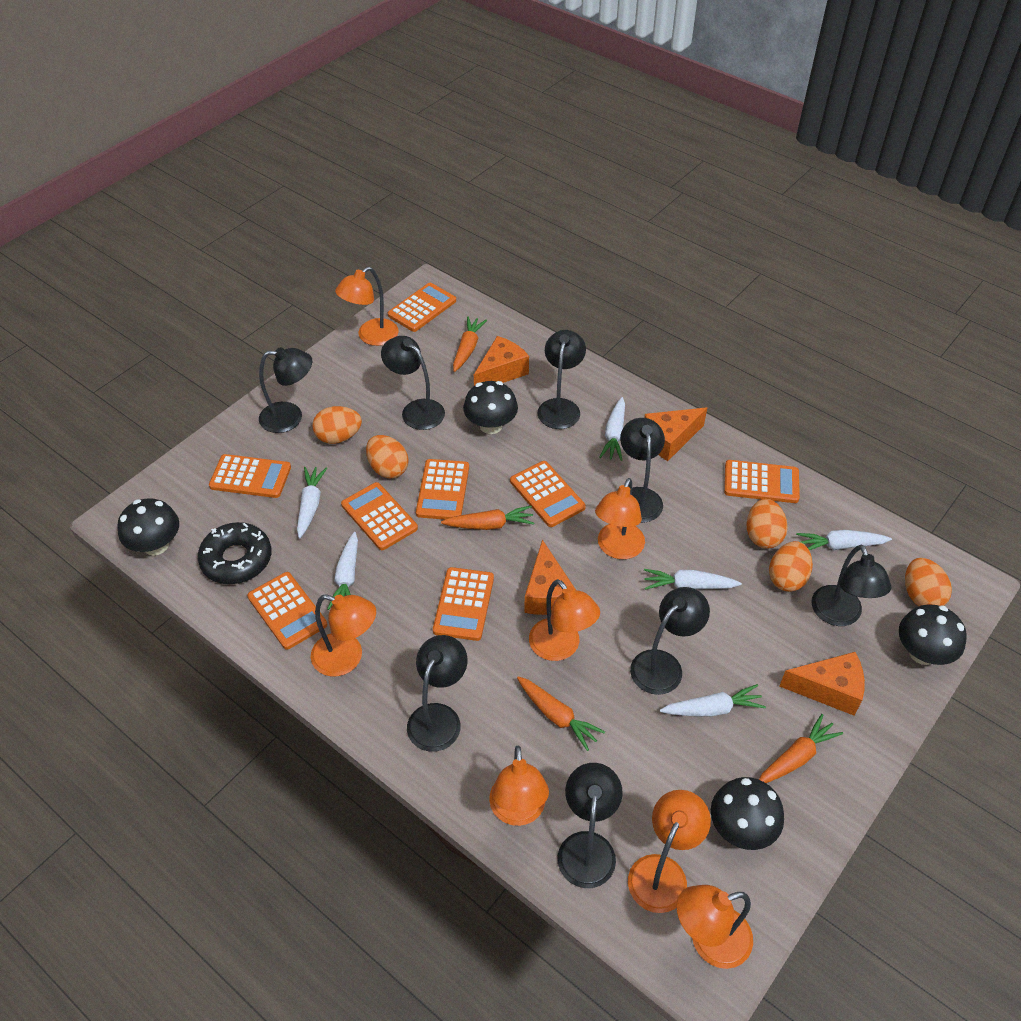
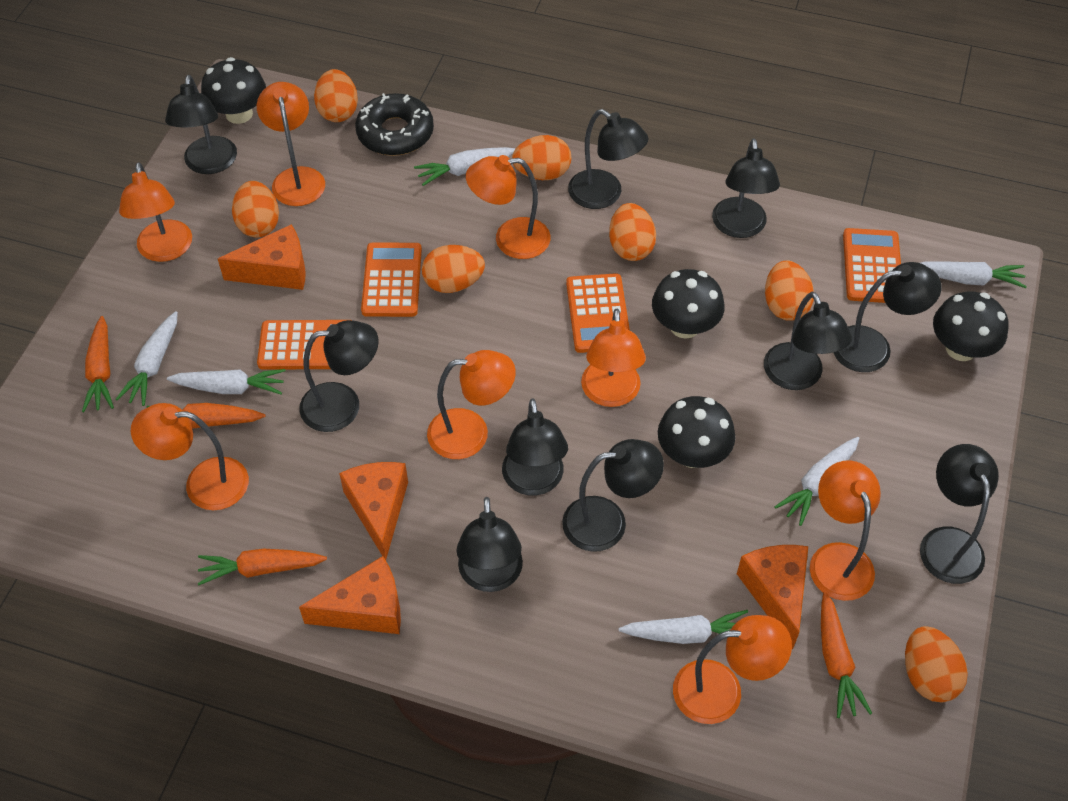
black lamp: [259,347,312,433] [381,336,445,430] [407,635,468,752] [538,330,586,429] [557,763,623,888] [620,418,665,523] [630,587,710,695] [811,545,891,626] = 8 -> [165,75,237,174] [299,320,379,432] [456,497,523,592] [502,398,568,496] [562,439,664,552] [568,109,648,209] [712,138,780,238] [764,292,852,390] [833,262,942,372] [920,444,999,584] = 10
orange calculator: [209,454,291,498] [247,572,327,650] [341,482,418,550] [388,283,456,332] [416,459,469,520] [433,567,494,641] [510,461,586,527] [724,460,800,503] = 8 -> [257,320,353,370] [361,243,422,317] [566,273,630,353] [843,228,901,303] = 4
orange egg: [312,406,362,444] [366,435,409,478] [746,499,788,549] [769,541,813,592] [905,558,952,606] = 5 -> [232,181,279,238] [314,69,358,122] [422,245,485,293] [512,135,571,180] [609,203,656,261] [765,261,814,321] [905,626,968,702] = 7
orange lamp: [311,594,376,677] [335,267,399,346] [489,745,549,826] [529,579,600,661] [595,478,645,559] [628,790,711,913] [676,885,753,969] = 7 -> [119,162,192,262] [131,403,249,510] [257,82,325,206] [427,350,516,459] [466,155,551,259] [581,309,646,407] [673,615,792,724] [810,460,881,601] = 8

